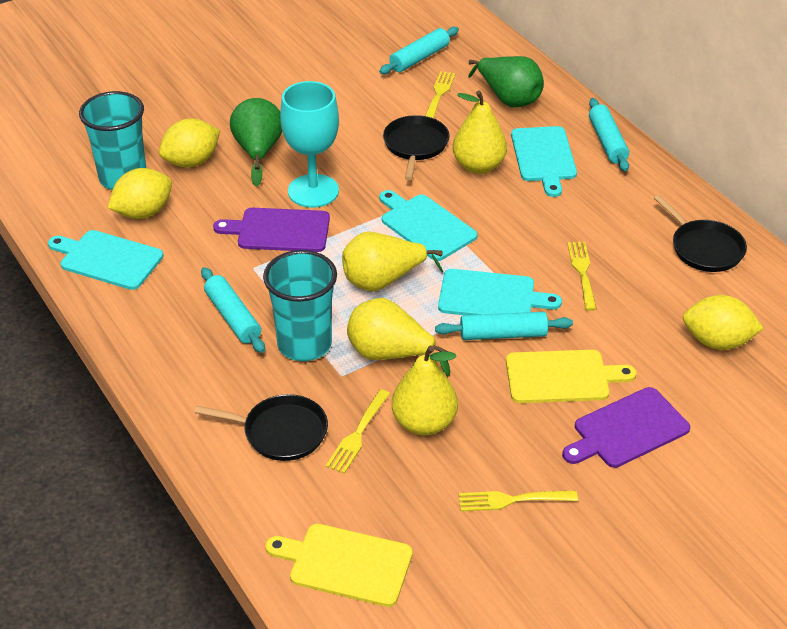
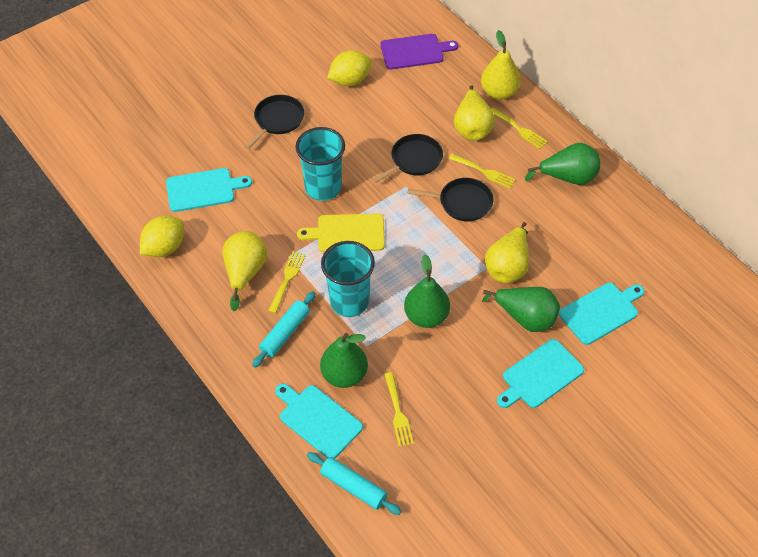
green pear: [230,98,282,187] [468,56,544,107] = 2 -> [320,333,368,388] [404,254,450,328] [482,287,560,332] [525,143,600,185] = 4
purple cutting board: [213,208,330,252] [562,387,690,468] = 2 -> [380,34,458,69] = 1
turquoise goblet: [280,81,339,208] = 1 -> none = 0
turquoise rolling pin: [201,267,265,353] [379,27,459,74] [435,312,573,340] [589,98,629,172] = 4 -> [252,291,316,368] [307,452,402,515] = 2
yellow cutting board: [265,524,413,607] [506,350,636,403] = 2 -> [297,213,385,252] = 1
yellow lemon: [108,168,172,219] [159,119,220,167] [683,295,764,350] = 3 -> [140,216,184,257] [327,51,371,86] = 2

